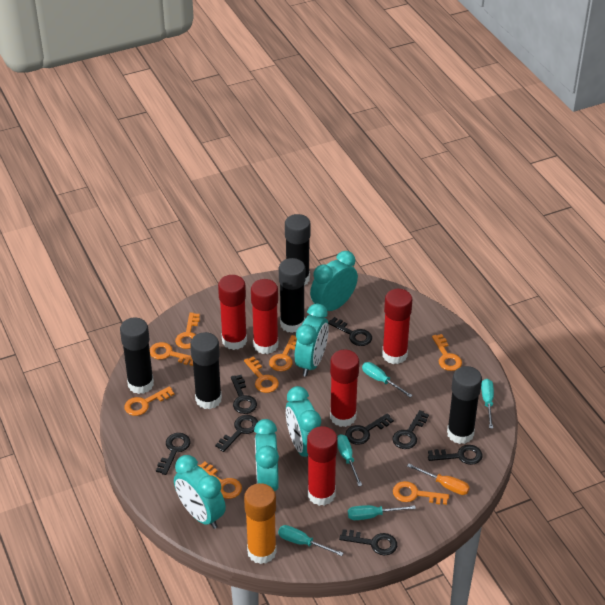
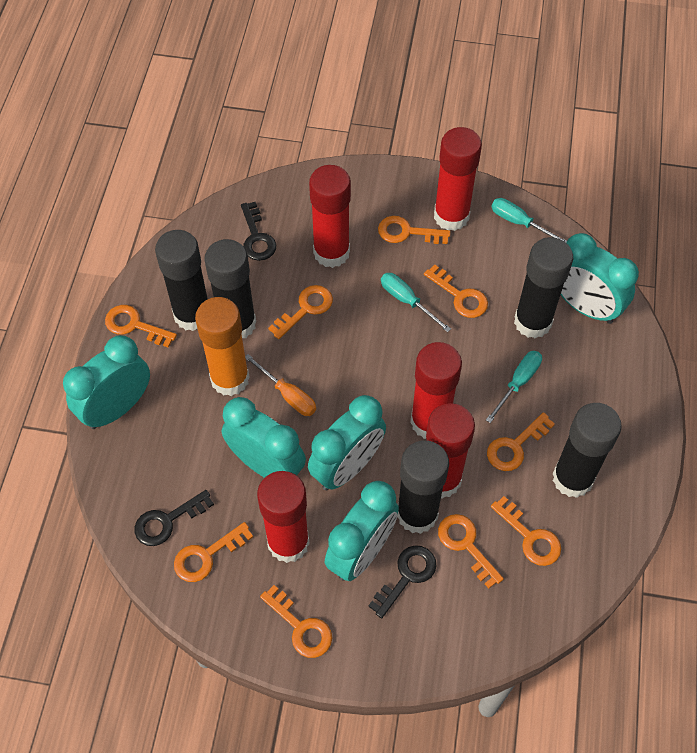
black key: [156,433,190,475] [215,415,258,452] [231,375,257,414] [328,317,372,346] [339,529,397,555] [345,413,394,445] [392,410,429,449] [428,445,483,465] = 8 -> [135,490,214,546] [241,202,276,261] [368,545,436,618] = 3
orange key: [125,386,174,416] [150,342,193,366] [175,313,200,349] [198,462,242,499] [244,356,279,393] [269,335,297,371] [393,481,449,505] [432,334,462,371] = 8 -> [105,305,177,348] [174,522,253,582] [260,585,332,658] [268,285,333,339] [378,216,450,244] [424,265,488,318] [438,514,504,589] [487,412,555,471] [491,496,561,566] = 9
turquoise screwdriver: [278,525,343,556] [337,434,362,486] [348,505,416,520] [362,362,413,397] [481,379,494,429] = 5 -> [381,273,451,332] [486,351,542,423] [491,198,567,242] = 3

